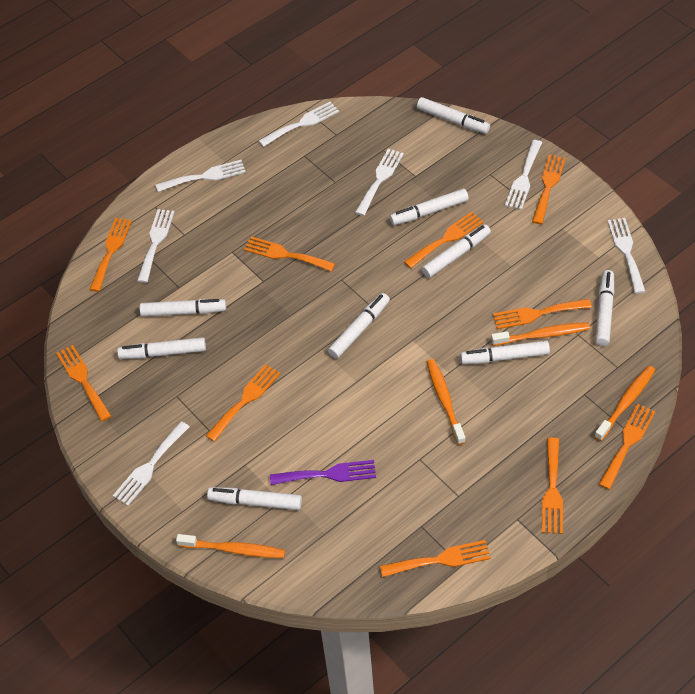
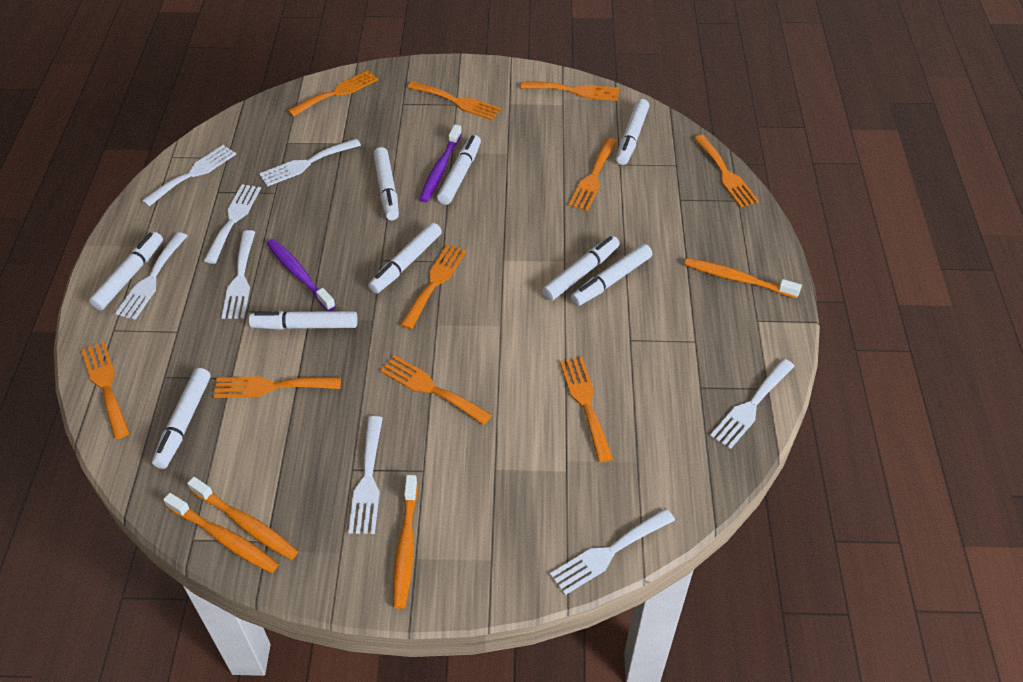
purple fork: [270,460,376,485] = 1 -> none = 0
purple toothbrush: none = 0 -> [267,239,336,311] [419,124,462,202] = 2
white fork: [113,421,189,506] [137,209,174,283] [156,160,246,192] [259,102,339,147] [355,149,404,216] [505,140,542,210] [608,218,646,294] = 7 -> [115,232,187,320] [142,145,236,207] [204,184,261,264] [221,230,255,319] [259,139,361,187] [348,416,383,534] [550,508,675,595] [710,359,795,449] = 8

